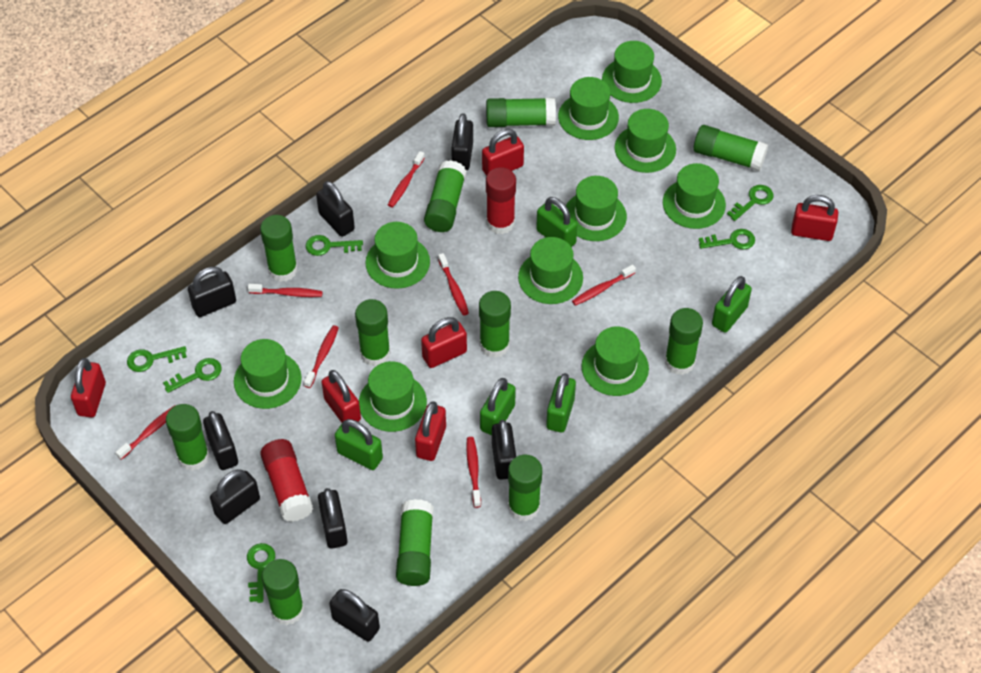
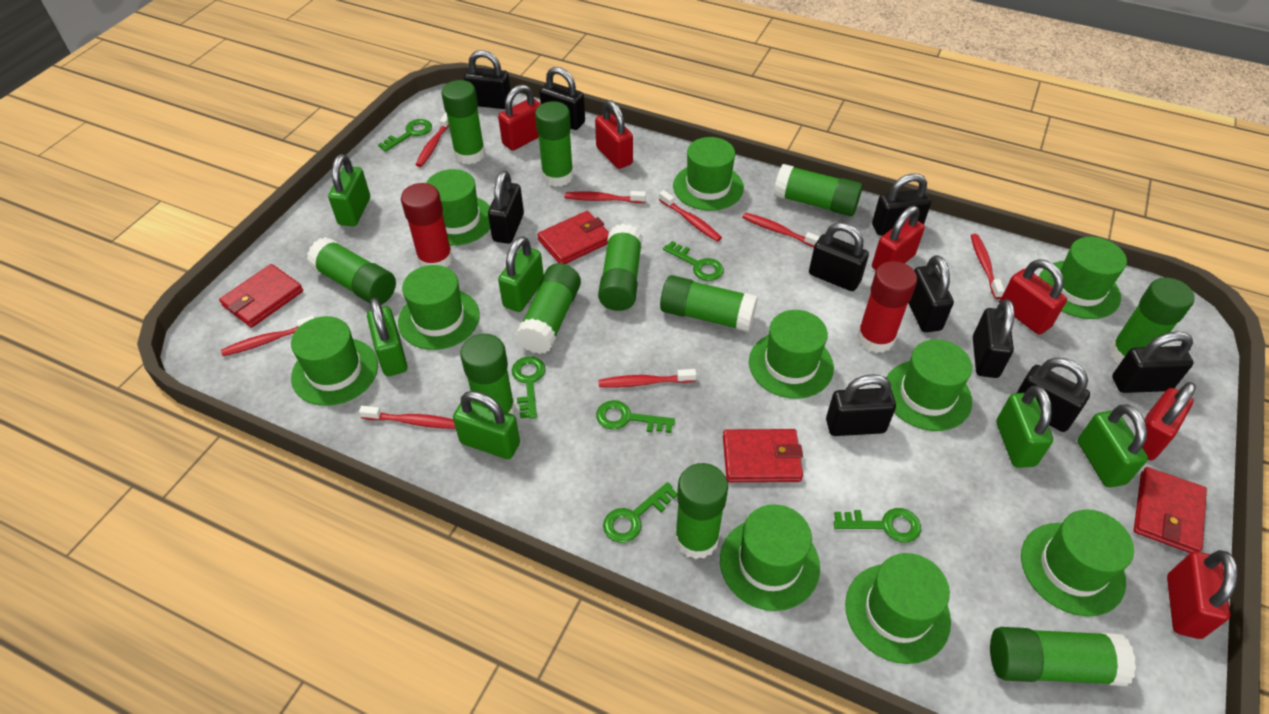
black padlock: [188,267,236,317] [203,411,238,470] [210,469,260,524] [316,181,355,237] [318,488,348,549] [329,589,380,642] [451,113,473,170] [492,420,516,480] = 8 -> [464,50,511,109] [488,171,524,244] [539,67,585,130] [809,223,869,291] [826,374,896,436] [872,173,931,236] [909,255,954,332] [973,299,1014,378] [1017,358,1090,432] [1112,331,1193,393] = 10
green padlock: [335,419,383,470] [480,378,516,435] [536,197,578,247] [546,373,576,433] [712,276,752,333] = 5 -> [328,154,370,226] [367,298,407,376] [453,391,520,459] [498,236,544,312] [996,386,1053,468] [1078,404,1148,488] = 6
red toothbrush: [116,405,176,460] [248,284,323,297] [304,325,339,388] [388,151,425,207] [438,253,469,316] [466,437,481,508] [572,264,636,306] = 7 -> [221,315,315,356] [359,406,456,429] [416,113,449,167] [564,191,646,203] [598,369,696,388] [659,190,722,242] [742,213,820,247] [971,234,1005,299] = 8
red wallet: none = 0 -> [219,264,303,328] [537,211,609,264] [723,429,803,482] [1134,467,1207,553] = 4

